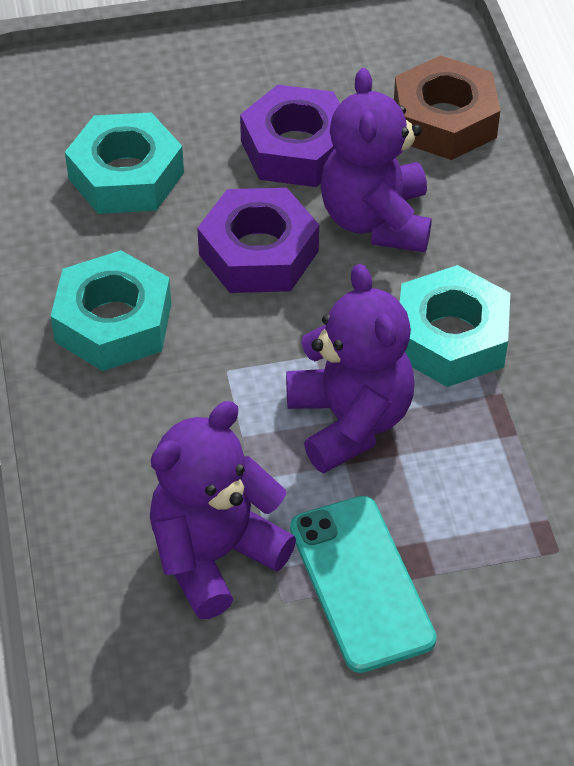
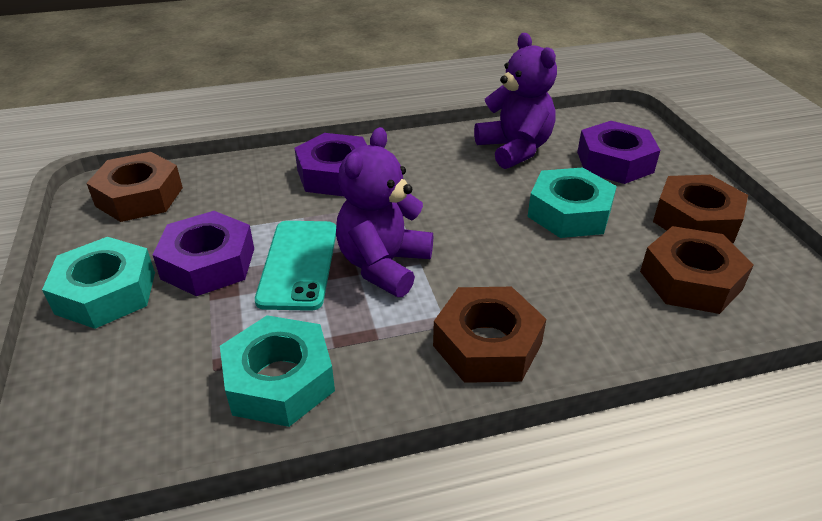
brown nut: [394,55,500,160] = 1 -> [86,152,183,222] [433,287,546,383] [640,226,754,314] [653,175,748,243] = 4
purple nut: [197,188,319,293] [240,85,340,187] = 2 -> [153,211,254,296] [295,133,367,196] [577,121,660,184] = 3
purple teddy bear: [150,401,296,619] [286,264,415,473] [321,68,432,252] = 3 -> [336,127,433,297] [474,33,557,169] = 2

